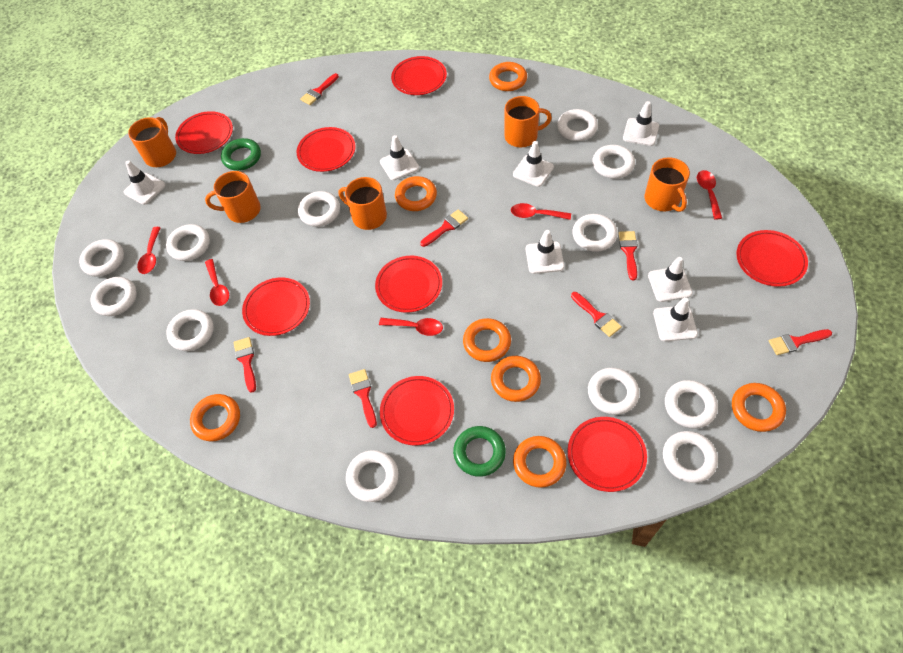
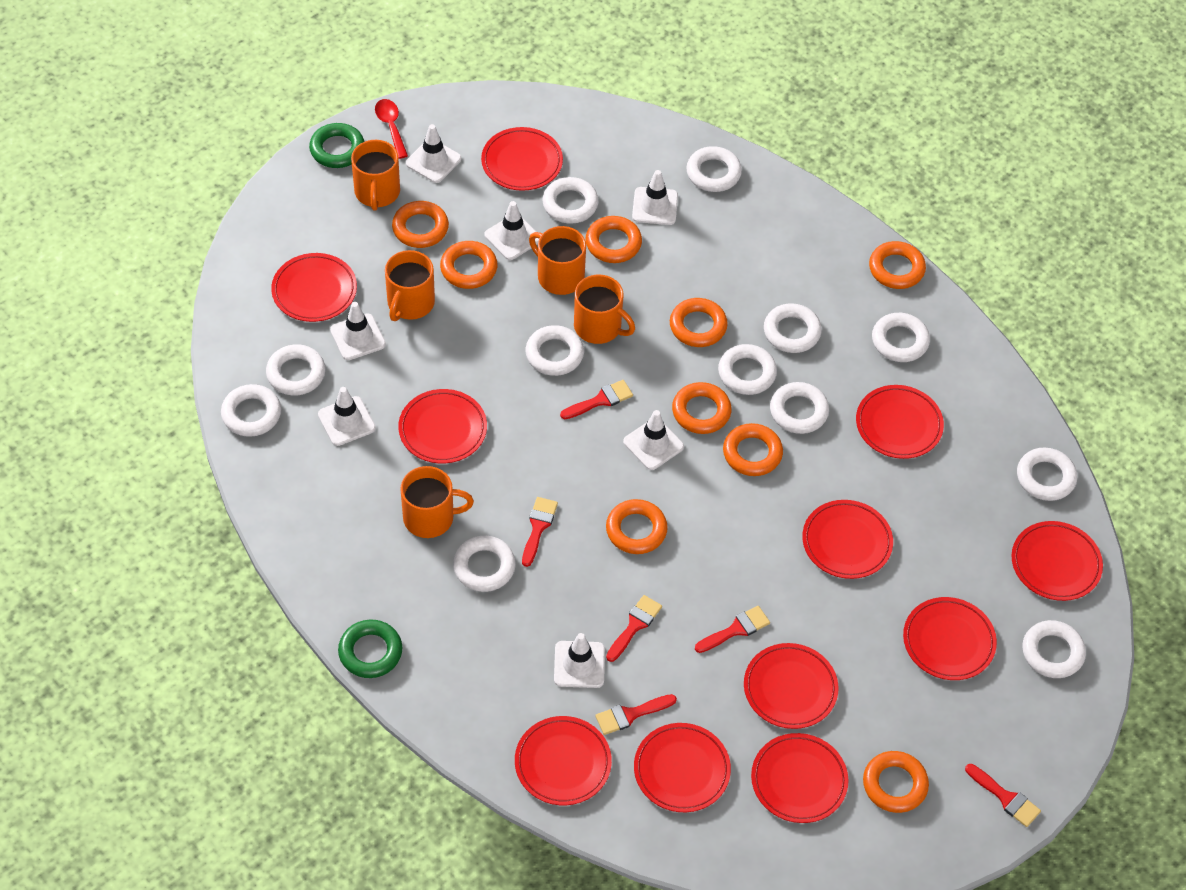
orange ring: [190,394,240,441] [395,176,437,211] [463,318,511,362] [489,62,527,91] [491,356,541,402] [513,436,567,488] [732,383,786,432] = 7 -> [392,201,449,248] [440,241,497,289] [585,216,642,263] [606,499,668,554] [670,298,728,347] [672,382,732,434] [723,423,783,476] [863,751,929,813] [869,241,926,289] = 9
red brush: [233,337,256,393] [300,73,339,105] [349,369,377,428] [420,209,468,247] [571,292,622,337] [619,231,638,281] [769,329,832,355] = 7 -> [522,497,558,567] [560,380,633,419] [595,694,677,735] [606,595,662,662] [695,606,770,653] [965,764,1041,827] = 6
red plate: [175,111,233,154] [242,277,310,336] [297,127,356,172] [375,256,442,313] [380,376,454,446] [391,56,447,95] [567,417,647,492] [736,230,808,287] = 8 -> [271,253,357,322] [398,389,487,463] [481,127,563,191] [515,716,612,805] [634,723,731,812] [744,643,838,729] [751,733,849,823] [802,500,893,579] [856,385,944,459] [903,597,997,680] [1011,521,1103,601] = 11
red spoon: [137,227,161,274] [205,259,229,306] [379,318,443,336] [511,203,571,220] [697,170,722,220] = 5 -> [375,99,408,159] = 1

